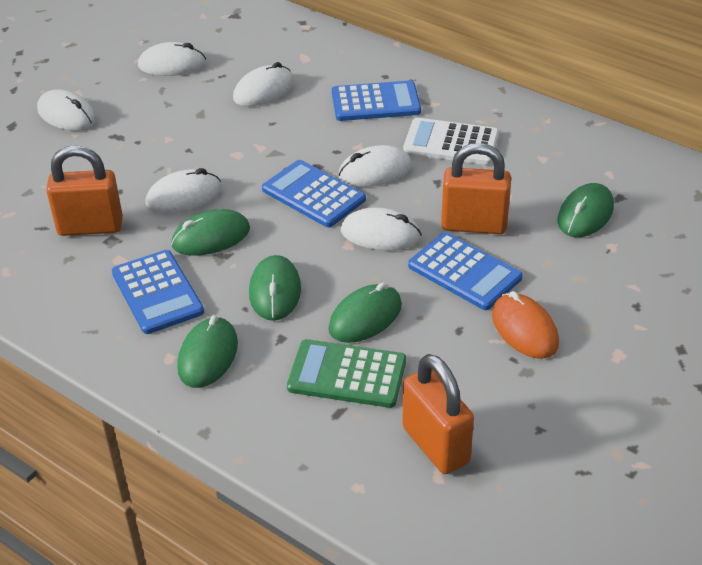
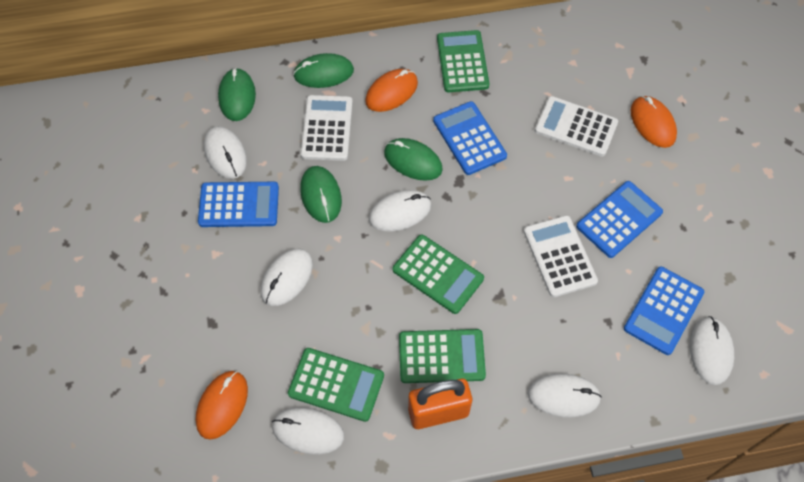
green calculator: [287,339,406,408] = 1 -> [288,348,384,422] [393,234,484,314] [399,329,486,383] [437,30,489,92] = 4
green mouse: [171,209,250,256] [177,315,238,388] [249,255,301,321] [328,283,402,343] [558,183,614,237] = 5 -> [218,68,256,121] [293,53,354,88] [300,166,342,223] [384,138,443,181] = 4
orange mouse: [492,291,559,359] = 1 -> [195,371,248,440] [365,69,418,112] [630,96,677,148] = 3
orange padlock: [46,145,123,236] [402,354,474,474] [441,143,511,234] = 3 -> [408,379,472,429] = 1
white calculator: [403,118,499,165] = 1 -> [300,95,353,161] [524,215,598,297] [535,96,618,157] = 3

